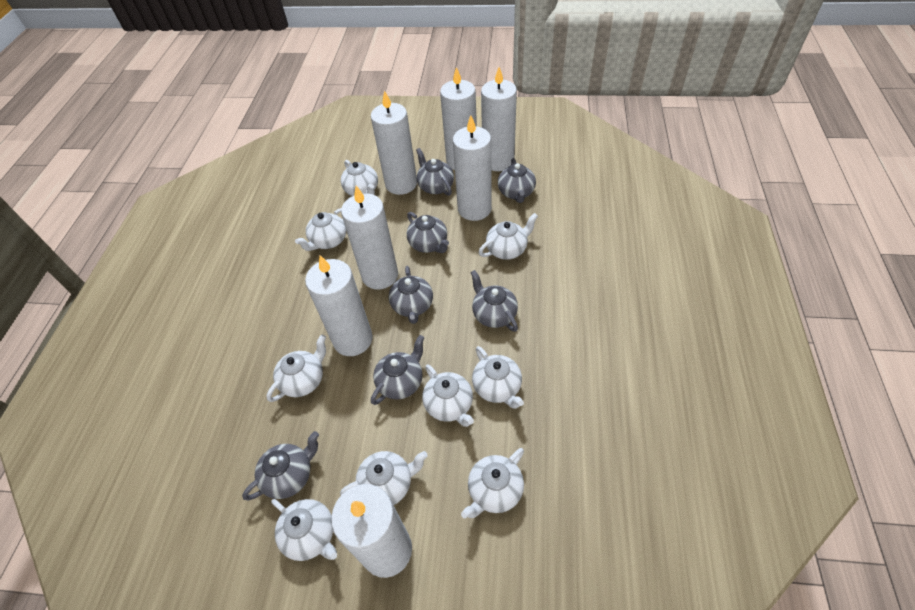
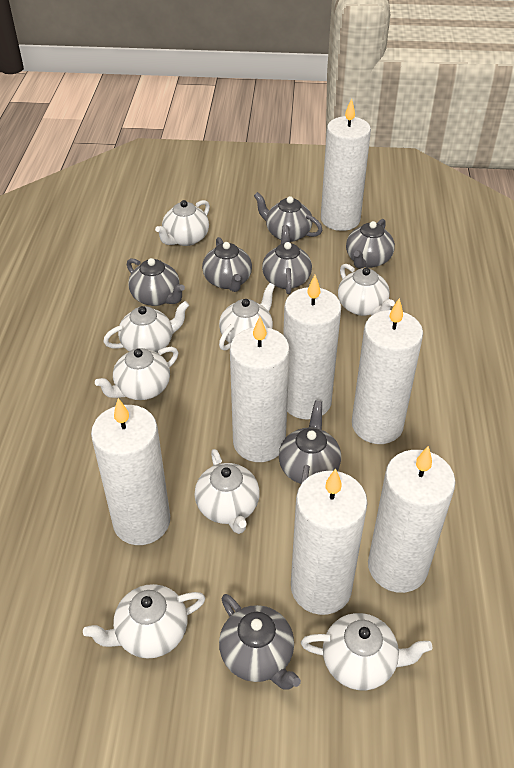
white teapot: [266,335,326,402] [271,499,337,561] [295,208,346,251] [340,451,428,505] [341,160,378,196] [422,364,474,427] [461,448,524,518] [472,346,524,409] [479,213,538,260] = 9 -> [83,584,205,658] [95,347,178,400] [103,301,189,353] [155,200,210,246] [195,449,260,534] [219,283,275,351] [301,613,432,690] [338,264,395,316] = 8

